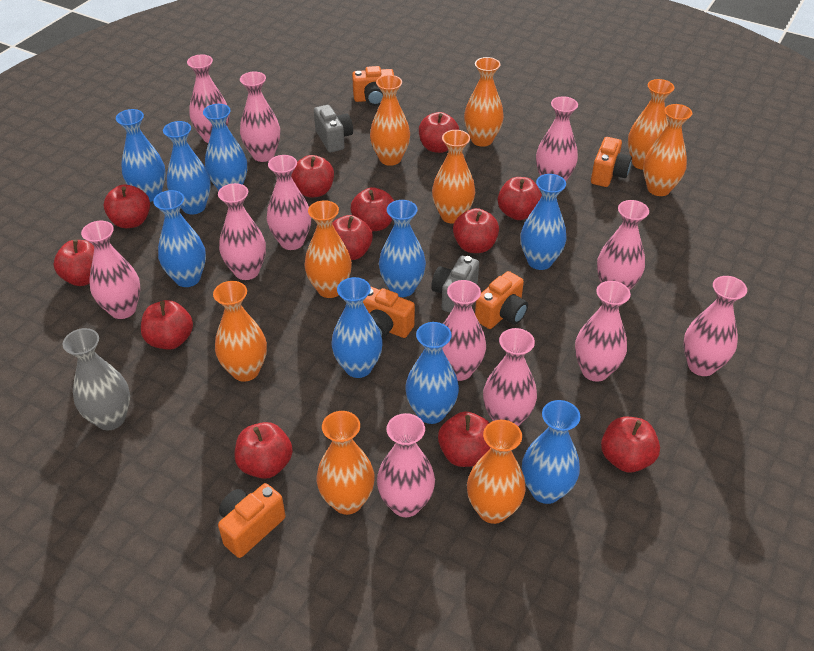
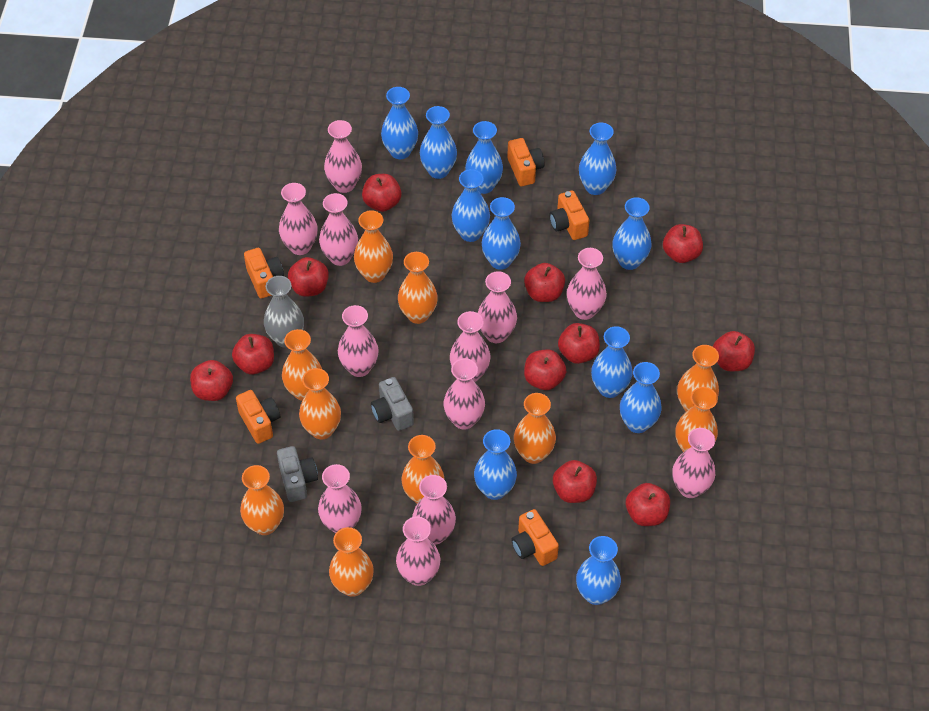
blue vase: [116,109,166,202] [153,190,206,287] [163,121,211,214] [203,104,247,191] [331,277,383,378] [379,200,426,297] [405,322,459,424] [521,174,567,270] [522,400,580,504] = 9 -> [381,87,418,159] [420,106,457,179] [452,169,490,242] [465,121,503,194] [474,429,517,500] [482,197,521,270] [576,536,621,605] [579,123,616,195] [591,326,633,398] [612,197,652,270] [620,362,662,433] = 11
orange vase: [213,281,267,382] [304,200,352,298] [316,411,375,515] [370,75,410,166] [432,130,475,224] [464,57,504,147] [467,420,526,524] [628,79,675,170] [643,104,692,196] = 9 -> [240,465,284,535] [282,329,322,401] [299,368,341,439] [329,527,374,597] [354,210,393,283] [398,252,438,324] [401,435,445,504] [514,393,556,464] [675,387,718,452] [677,345,719,412] = 10
red apple: [53,240,94,286] [104,184,150,228] [141,300,193,350] [235,422,293,479] [291,155,334,198] [332,215,373,260] [350,187,394,231] [419,112,459,153] [438,411,491,467] [453,208,499,253] [498,177,542,220] [601,417,660,472] = 12 -> [190,360,233,401] [232,334,274,374] [288,257,329,297] [362,174,401,212] [524,263,565,302] [524,349,566,390] [553,460,597,503] [558,323,600,364] [626,483,670,526] [663,224,703,263] [713,331,755,371] = 11

